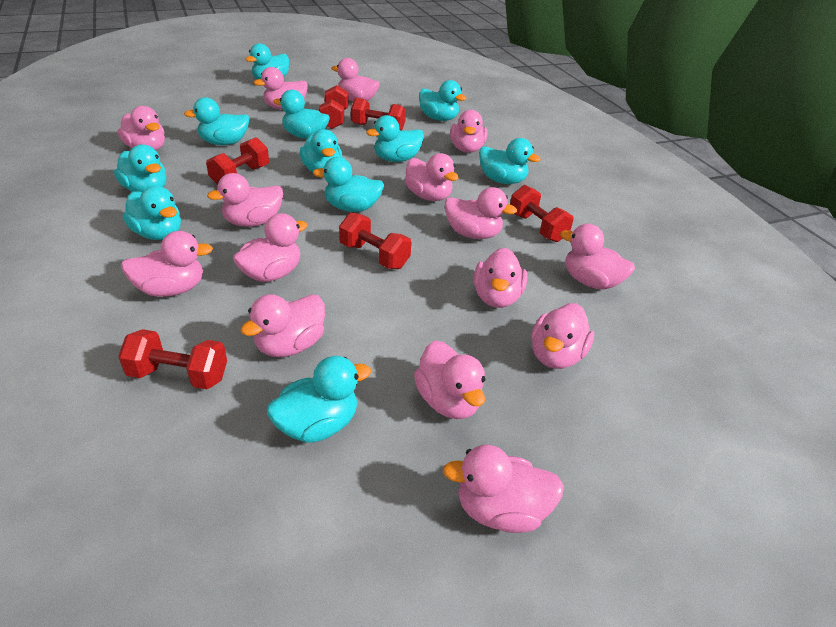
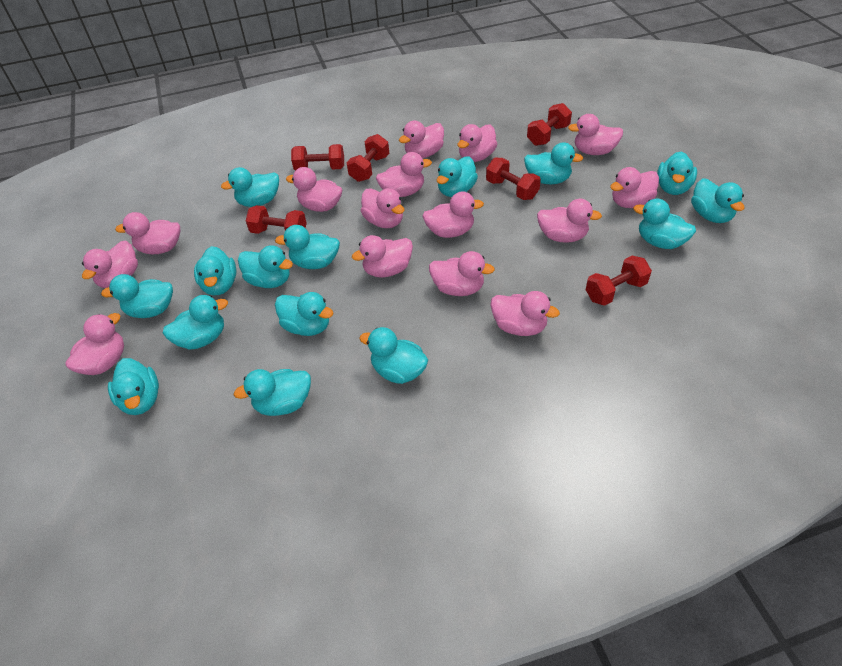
turquoise duck: [114,145,166,192] [123,186,181,240] [184,97,250,145] [245,43,289,79] [267,356,371,443] [273,90,330,139] [300,129,342,172] [313,157,384,212] [366,115,424,162] [419,80,466,121] [479,138,541,184] = 11 -> [101,274,173,318] [108,358,159,415] [163,295,228,350] [194,246,236,295] [221,167,279,207] [234,369,311,416] [238,245,293,288] [275,225,340,269] [275,292,334,336] [359,327,428,384] [437,156,478,197] [524,143,584,184] [633,199,696,249] [657,151,697,195] [691,178,744,223] = 15

